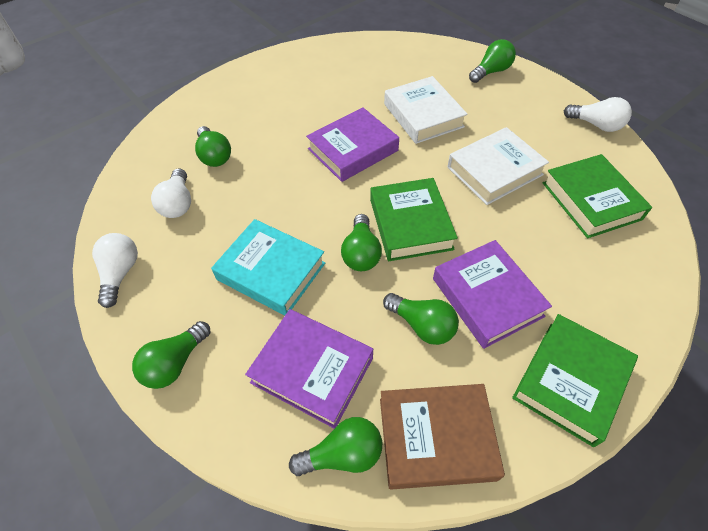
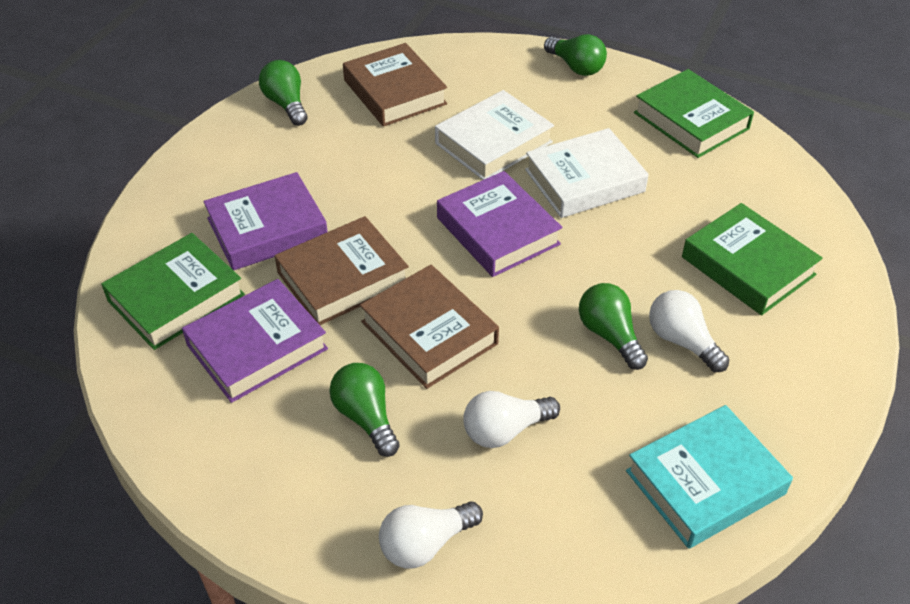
brown book: [380,384,505,489] = 1 -> [274,216,409,325] [343,43,447,127] [360,265,499,389] = 3
green light bulb: [132,321,210,389] [195,126,231,167] [289,417,382,476] [341,214,382,271] [383,293,459,345] [469,39,516,83] = 6 -> [259,60,308,126] [329,363,400,457] [544,34,607,76] [579,283,648,370] = 4

